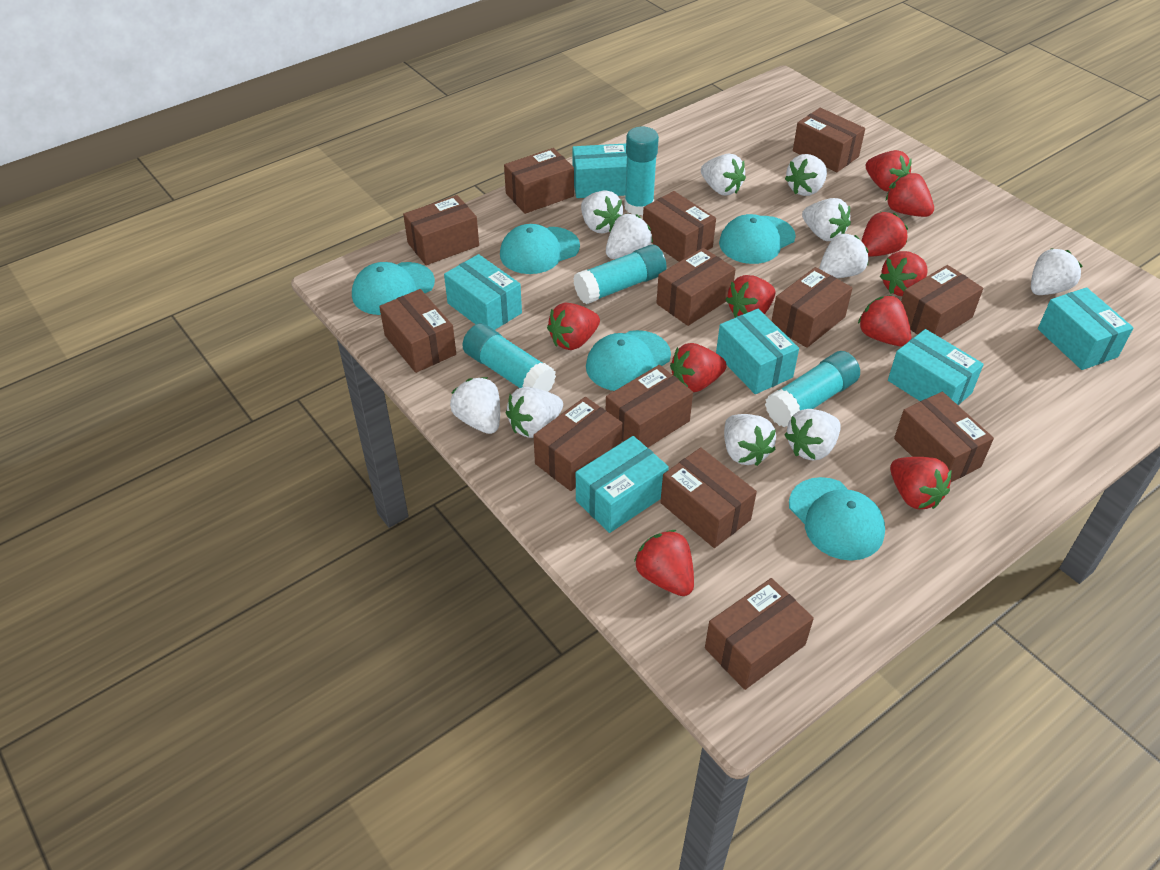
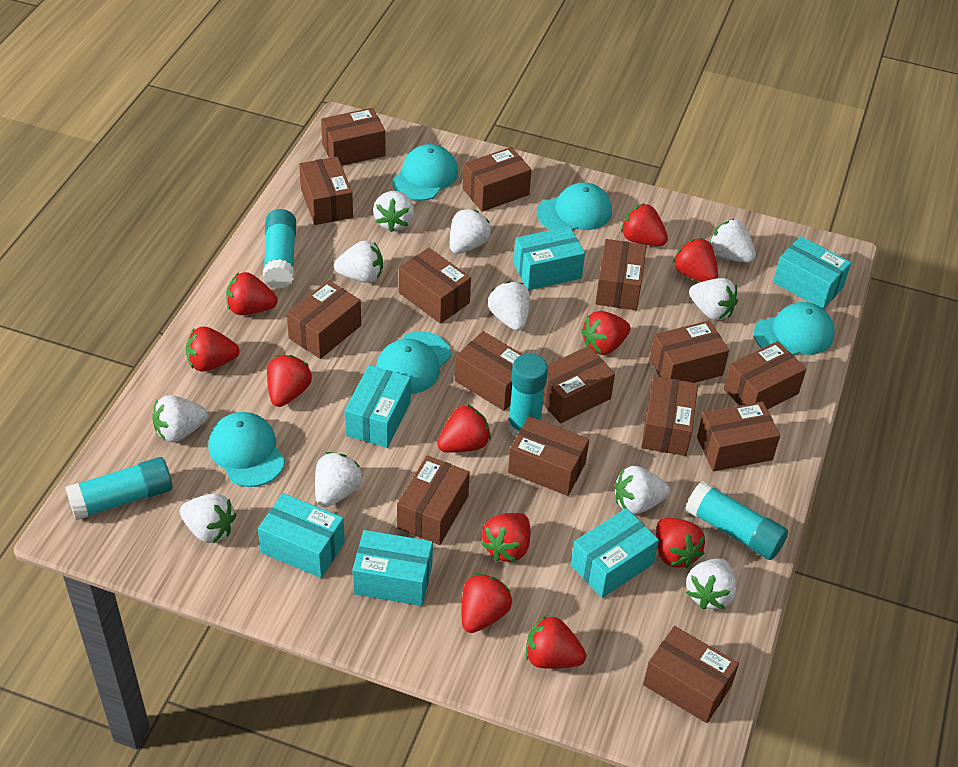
brown box: [379,289,456,373] [403,195,479,265] [504,148,574,214] [534,397,622,491] [606,365,693,448] [643,191,716,262] [657,248,736,326] [660,447,757,548] [705,578,814,690] [772,267,852,348] [793,108,865,172] [894,392,994,482] [901,265,983,338] = 13 -> [287,280,361,359] [299,157,353,225] [321,108,386,166] [397,455,470,545] [399,248,471,324] [455,331,523,411] [463,147,532,212] [508,416,589,496] [543,346,615,423] [595,239,647,310] [641,376,698,456] [643,626,739,723] [650,320,729,383] [697,401,780,471] [724,341,806,409] = 15
red strawberry: [547,303,600,350] [634,530,694,596] [670,343,727,392] [725,275,775,318] [858,295,911,347] [862,212,908,257] [866,150,912,192] [880,251,927,296] [886,173,934,217] [890,457,951,509] = 10 -> [186,326,240,372] [226,272,278,315] [267,355,312,407] [437,404,491,453] [461,573,512,633] [481,513,530,562] [526,616,586,669] [581,311,631,355] [621,203,668,246] [656,518,705,568] [673,238,718,282] = 11

